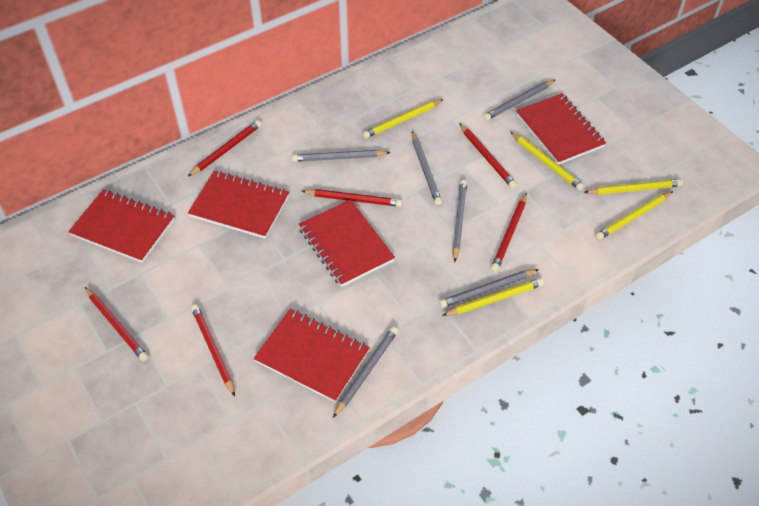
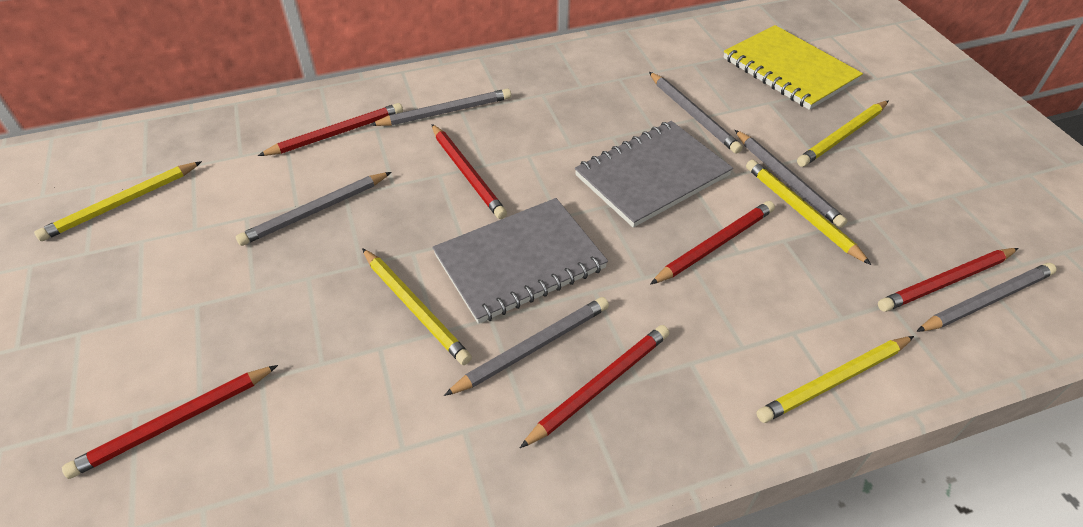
grey notebook: none = 0 -> [432,198,608,324] [575,121,733,228] = 2
red notebook: [68,189,175,263] [188,171,289,239] [254,309,370,402] [298,200,395,287] [516,93,606,165] = 5 -> none = 0
yellow notebook: none = 0 -> [723,25,863,110] = 1

